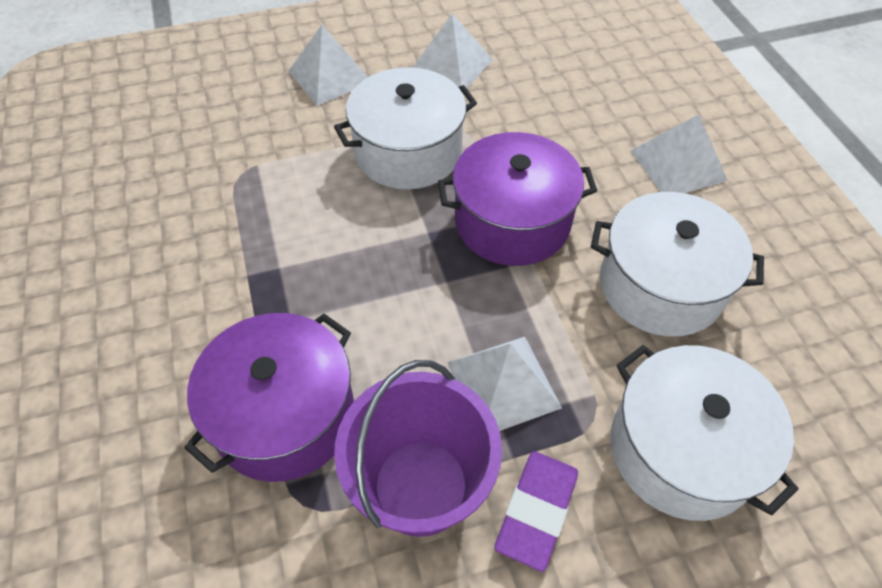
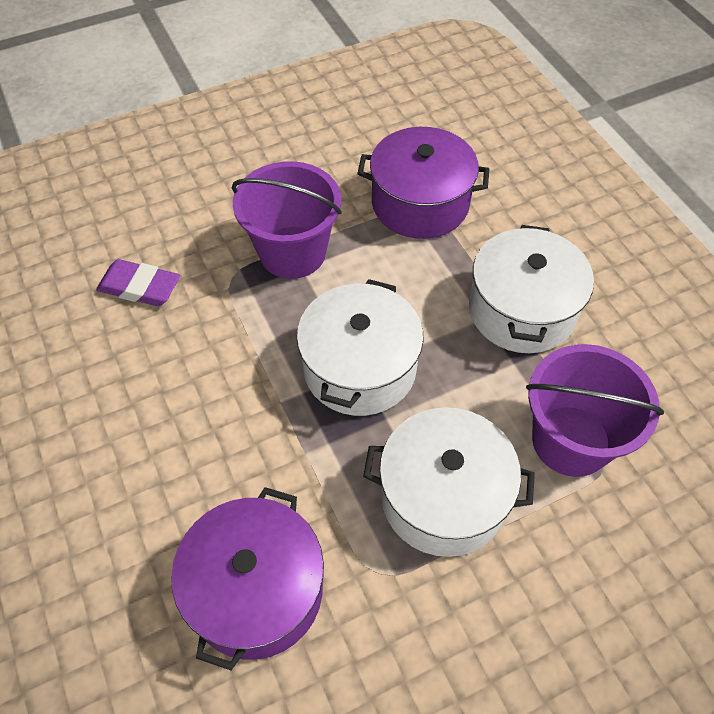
purple bucket: [334,360,502,537] = 1 -> [232,161,342,279] [526,344,664,477] = 2
white pyramid: [289,25,368,106] [412,13,493,94] [447,337,562,431] [631,114,728,193] = 4 -> none = 0

